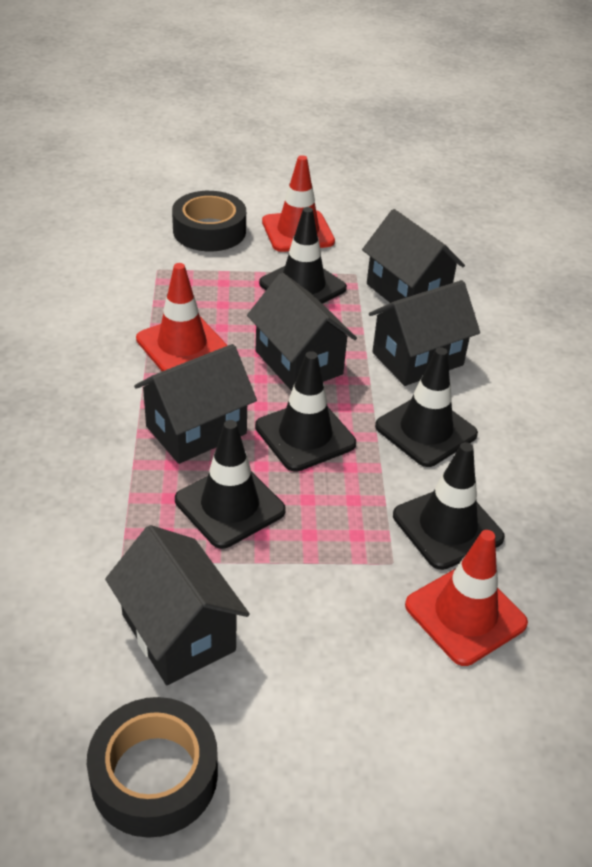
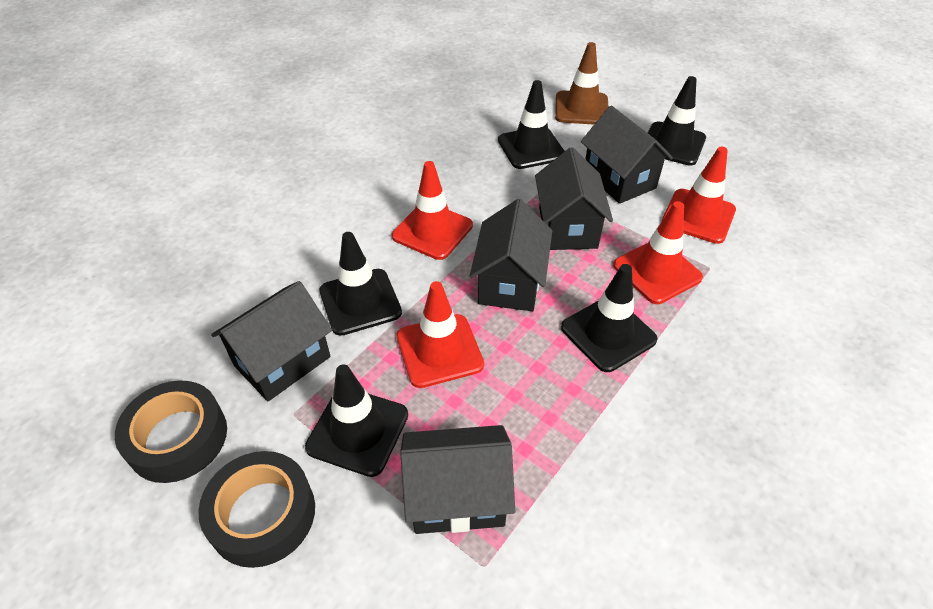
brown traffic cone: none = 0 -> [555,42,608,125] = 1
red traffic cone: [136,263,228,371] [262,155,335,252] [405,530,528,666] = 3 -> [392,161,473,260] [397,281,484,388] [613,201,703,304] [662,147,736,244] = 4

